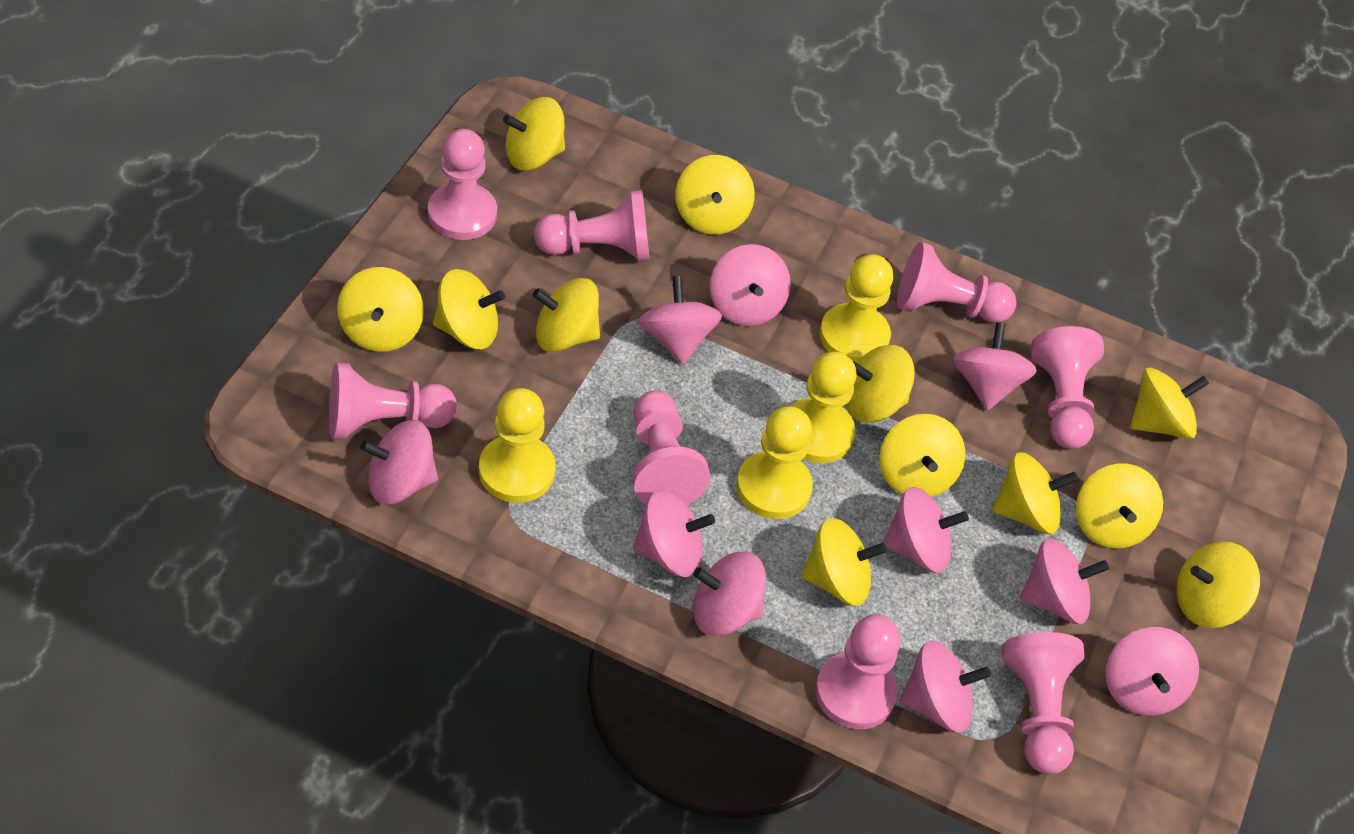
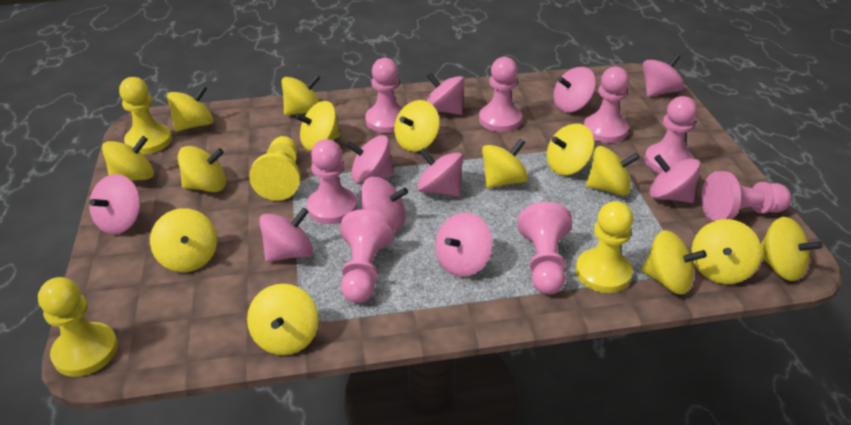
yellow spinning top: [337,267,424,352] [433,269,505,349] [503,97,565,171] [533,278,600,352] [675,155,755,234] [801,518,887,606] [846,345,915,423] [880,414,965,497] [993,452,1078,534] [1076,463,1163,548] [1130,368,1209,439] [1177,541,1260,628] = 12 -> [102,136,154,181] [150,208,217,272] [167,85,213,131] [178,146,226,192] [247,284,319,355] [281,74,320,115] [295,101,340,150] [394,100,440,152] [482,139,528,188] [547,124,595,175] [586,146,640,196] [641,230,707,294] [692,219,762,284] [761,217,823,281] = 14

